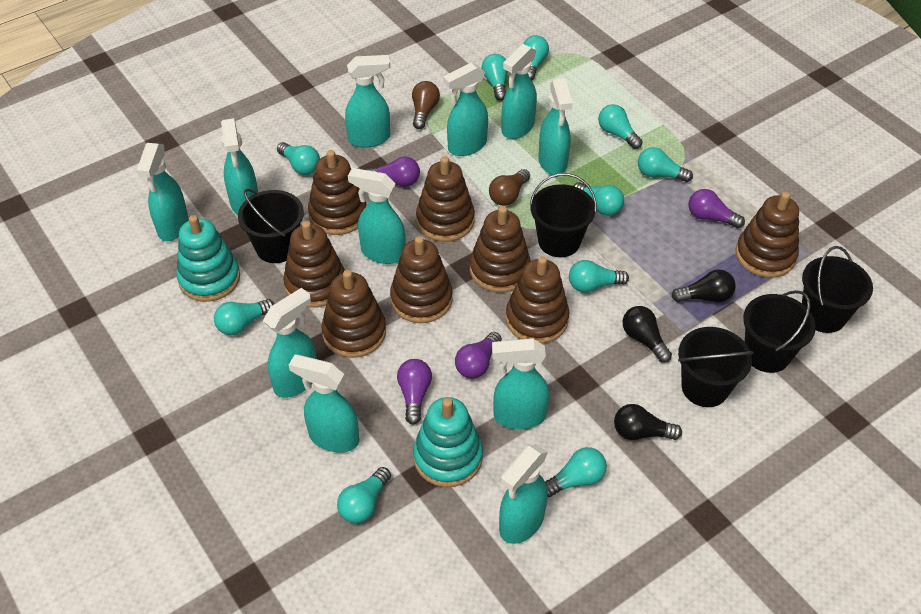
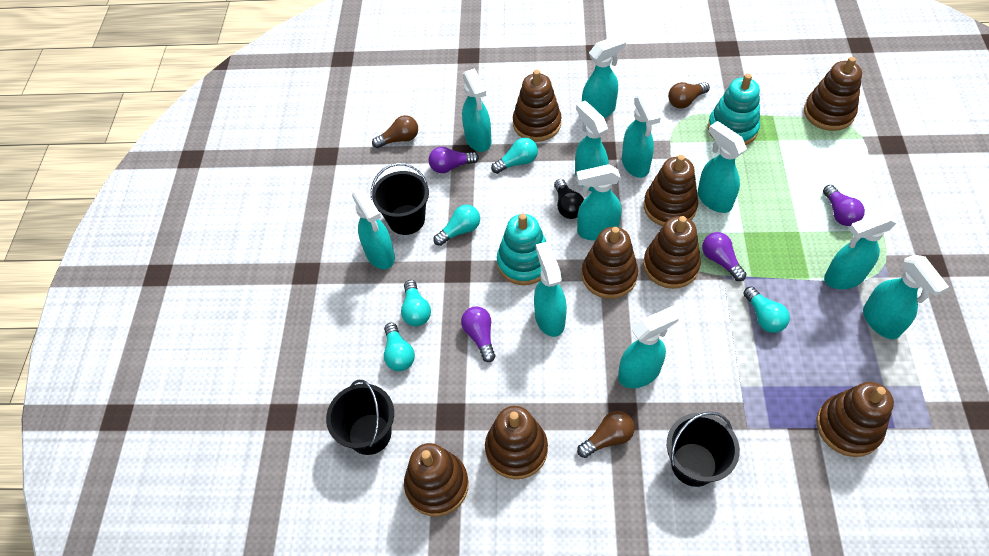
black bucket: [238,189,304,263] [530,173,597,257] [678,327,754,407] [743,290,816,373] [802,246,873,333] = 5 -> [326,380,394,455] [371,163,429,235] [667,412,740,487] = 3
black light bulb: [614,404,682,440] [623,306,672,363] [672,269,736,302] = 3 -> [554,179,584,219] = 1
brown light bulb: [412,81,440,129] [489,169,530,206] = 2 -> [372,115,418,148] [577,411,635,458] [668,82,710,109] = 3
turquoise light bulb: [214,299,274,335] [277,142,320,175] [337,467,391,523] [481,54,508,101] [523,35,549,81] [545,447,607,497] [569,260,629,292] [574,182,624,216] [598,104,643,149] [638,147,693,182] = 10 -> [384,323,415,371] [401,280,431,326] [434,205,480,246] [491,138,538,174] [743,286,790,333] = 5

